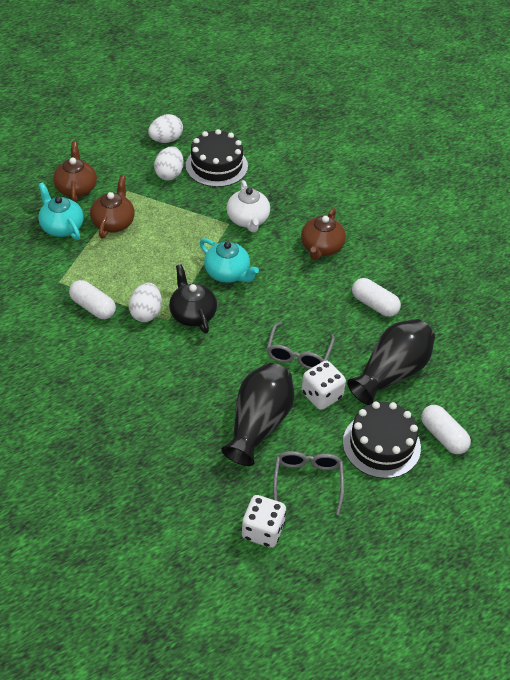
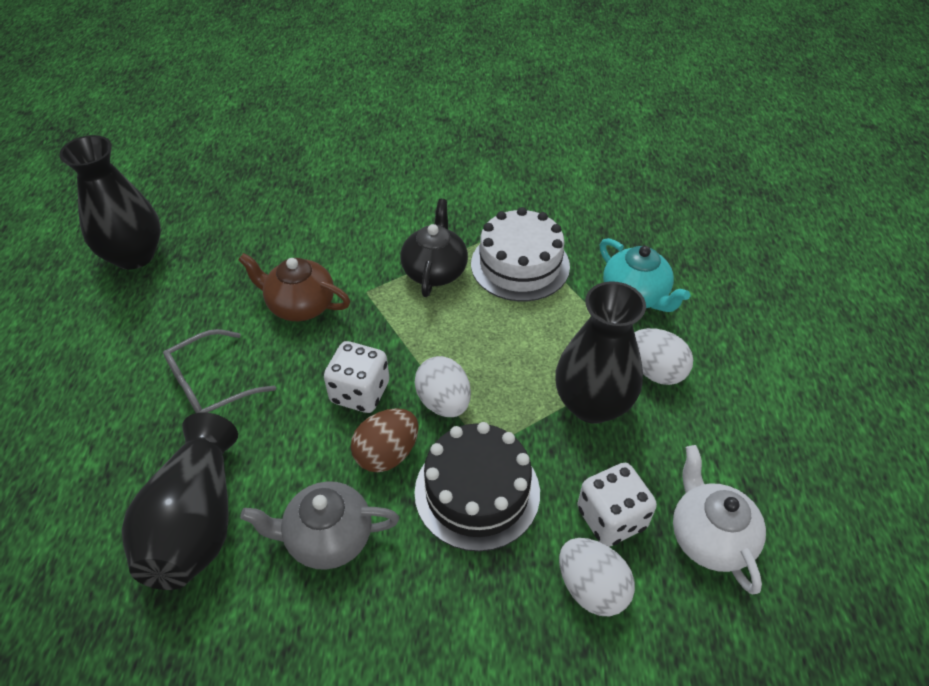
black cake: [186,129,248,187] [343,402,421,479] = 2 -> [414,422,540,552] = 1
black vase: [221,363,294,466] [347,319,435,405] = 2 -> [59,135,161,270] [122,412,238,590] [555,281,646,424] = 3
brown egg: none = 0 -> [351,408,419,472] = 1
brown teapot: [53,142,97,202] [90,175,135,238] [301,208,346,260] = 3 -> [238,253,350,321] = 1
grey glasses: [267,322,335,369] [273,451,344,515] = 2 -> [163,329,276,413] = 1
grey teapot: none = 0 -> [240,481,399,570] = 1
turquoise teapot: [38,182,84,240] [200,238,259,283] = 2 -> [600,238,690,312] = 1
white cake: none = 0 -> [471,207,570,301] = 1
white capsule: [69,280,116,319] [352,278,401,317] [421,405,471,454] = 3 -> none = 0

